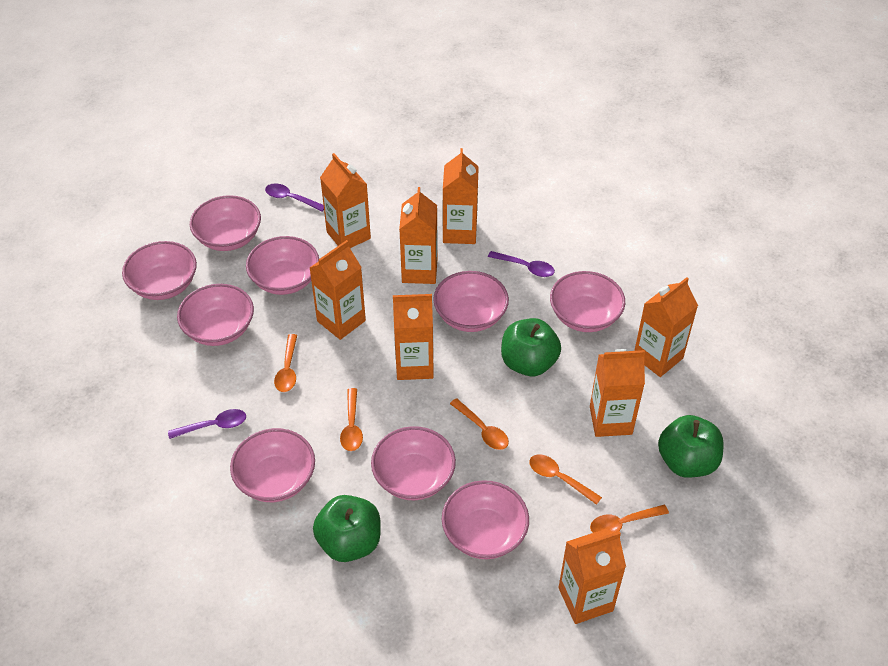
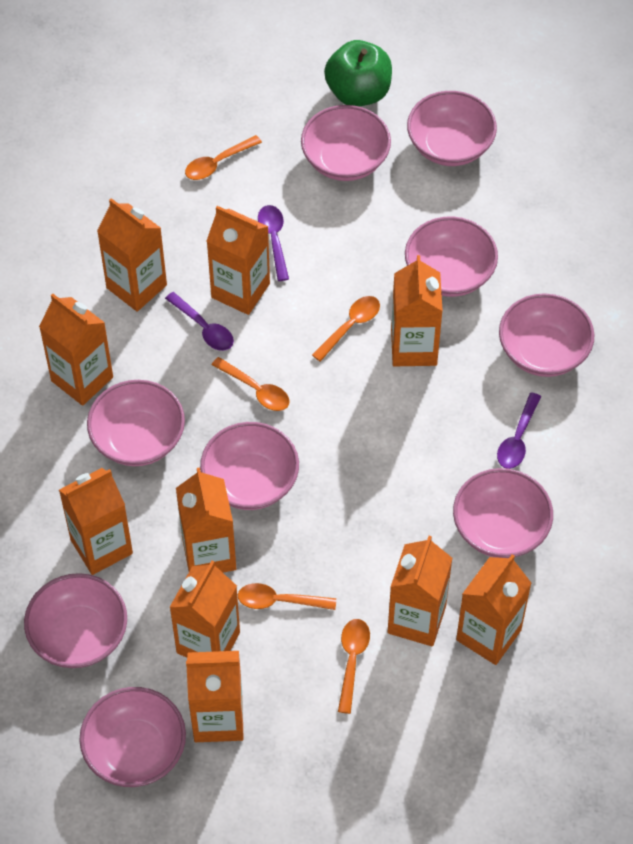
green apple: [313,495,381,562] [501,318,561,376] [658,415,723,478] = 3 -> [324,40,392,106] = 1
orange carton: [310,240,366,340] [320,153,371,248] [393,294,434,380] [399,187,437,284] [443,148,479,244] [558,529,626,624] [590,349,645,437] [634,277,698,377] = 8 -> [39,294,113,406] [59,468,133,575] [97,198,167,312] [169,561,240,658] [176,467,236,573] [186,651,244,742] [207,206,270,315] [387,536,452,646] [391,255,443,366] [456,554,532,665] = 10

